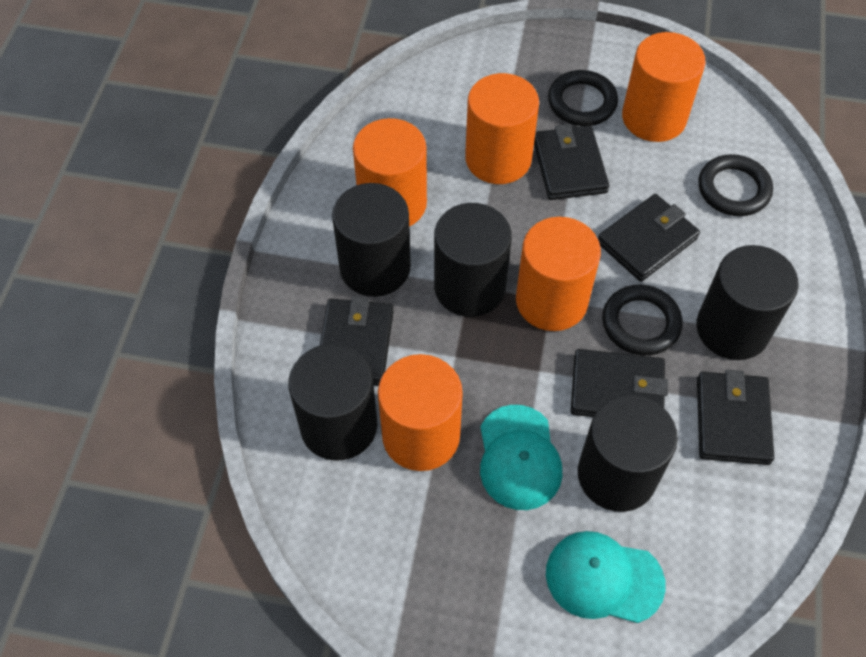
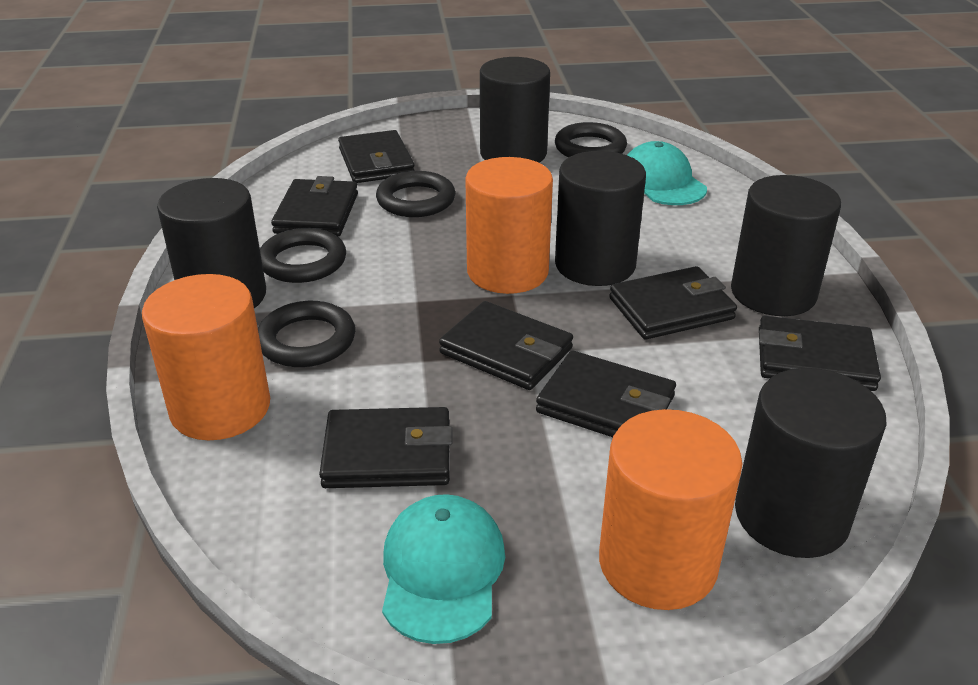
black ring: [548,70,618,126] [602,285,683,356] [698,154,773,216] = 3 -> [258,301,355,367] [260,228,346,283] [376,171,455,217] [555,122,627,157] = 4
black wallet: [320,296,394,386] [534,124,609,200] [571,349,668,417] [598,194,700,282] [697,370,774,465] = 5 -> [271,176,358,236] [319,407,453,488] [338,130,415,183] [439,301,573,390] [536,351,676,437] [609,266,737,339] [759,316,881,391] = 7
orange cylinder: [353,118,427,227] [378,354,463,471] [465,73,539,184] [516,217,601,331] [622,32,706,142] = 5 -> [142,274,270,440] [465,157,553,294] [599,409,742,610] = 3

